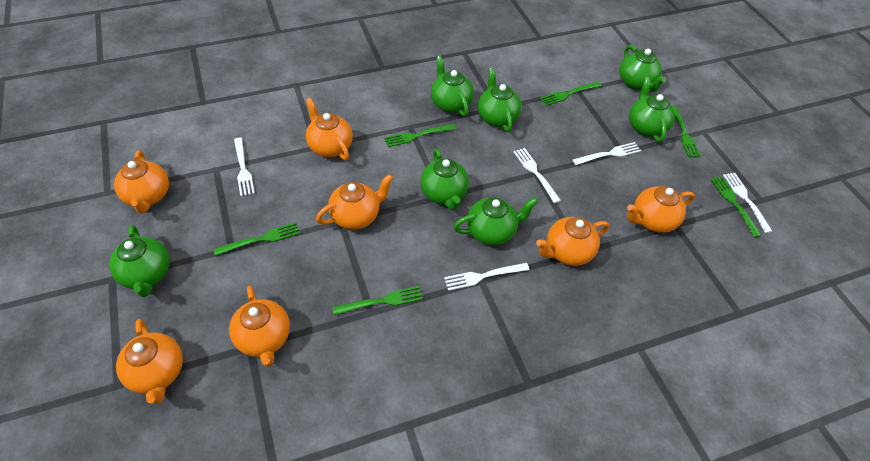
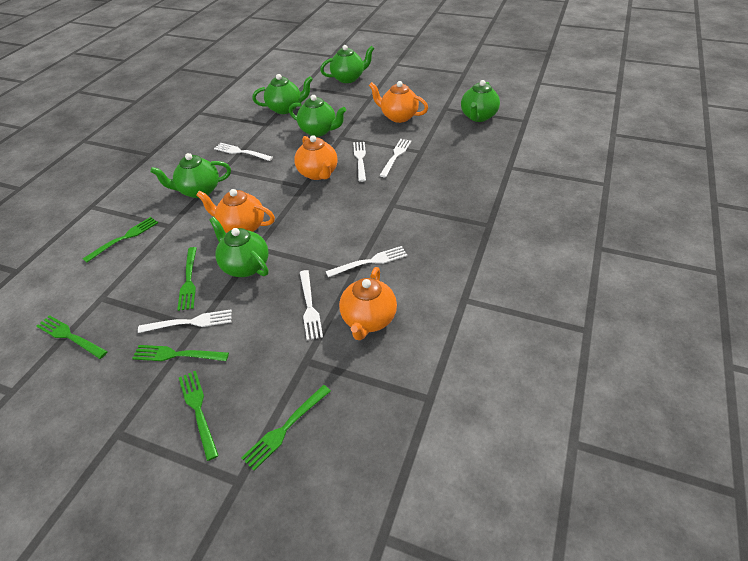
green teapot: [109,225,170,297] [420,149,469,210] [431,55,474,117] [454,197,538,245] [478,68,522,132] [619,45,666,92] [629,77,675,142] = 7 -> [150,153,231,198] [209,217,269,277] [252,74,313,114] [289,95,346,137] [320,45,374,83] [461,80,500,122] = 6
orange teapot: [114,150,169,213] [116,319,183,404] [229,286,290,367] [306,98,353,160] [316,174,393,230] [536,217,609,266] [627,186,695,233] = 7 -> [196,189,275,233] [294,135,338,180] [339,267,397,340] [369,81,428,123] = 4
white fork: [234,138,255,196] [444,263,529,291] [513,148,561,203] [572,142,641,165] [723,173,773,233] = 5 -> [138,309,232,333] [214,143,273,161] [300,270,323,340] [326,246,408,277] [353,142,366,182] [379,139,411,177] = 6

